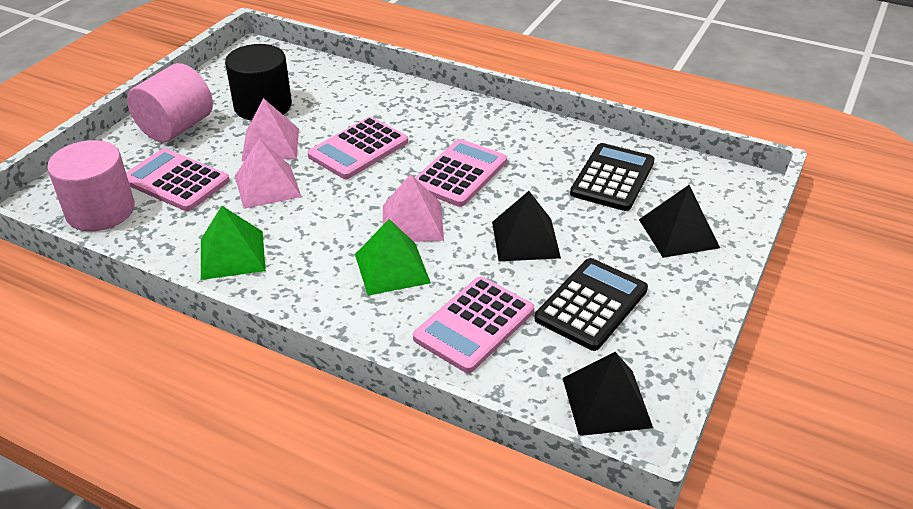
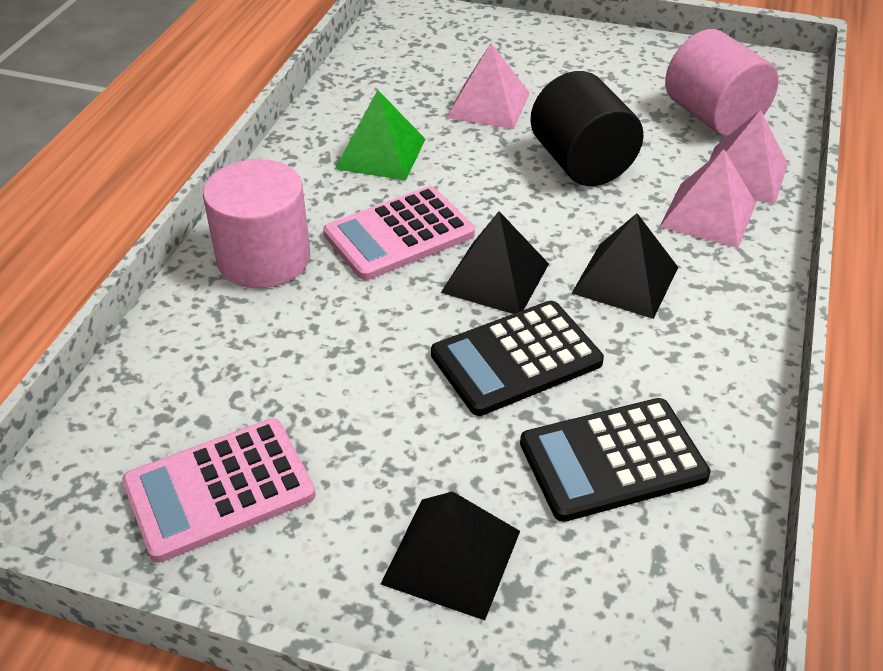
green pyramid: [201,206,266,280] [355,219,431,296] = 2 -> [335,90,426,180] = 1
pink calculator: [126,148,230,211] [307,117,408,179] [413,277,534,373] [415,139,507,207] = 4 -> [122,418,316,563] [323,186,475,280] = 2

